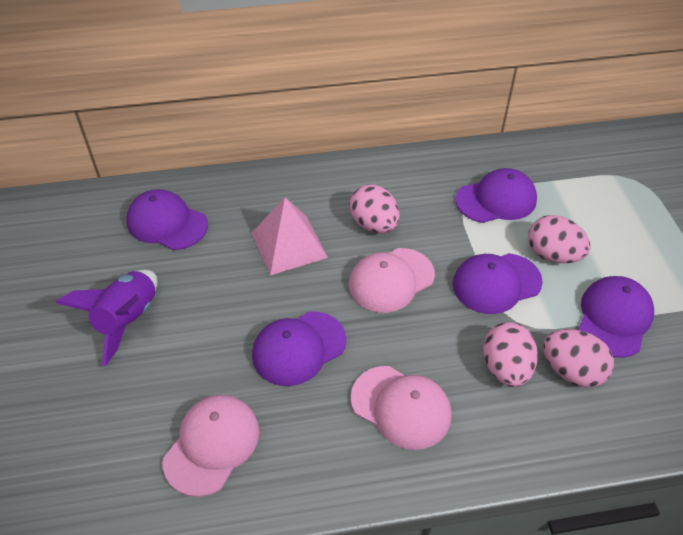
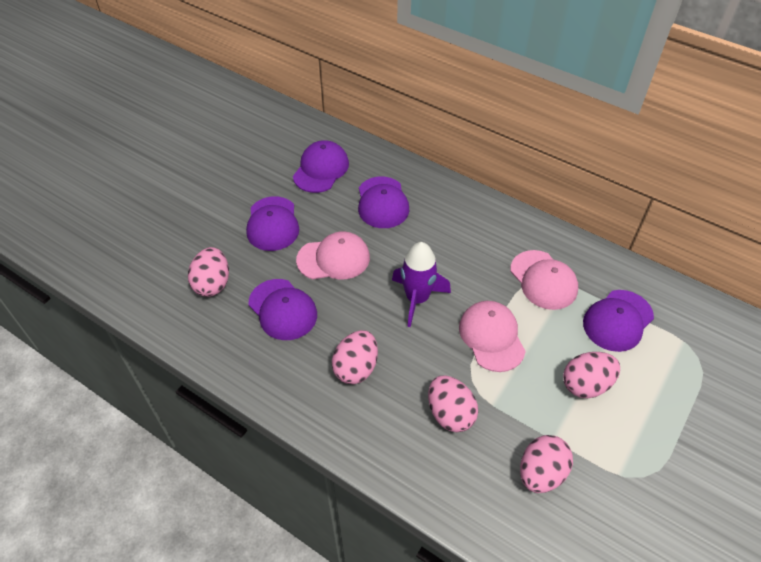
pink egg: [349,184,400,233] [483,322,538,387] [528,215,591,263] [543,329,614,387] = 4 -> [188,247,229,297] [332,330,378,384] [428,375,478,432] [520,435,573,493] [563,352,620,398] = 5
pink pyramid: [252,197,328,275] = 1 -> none = 0

